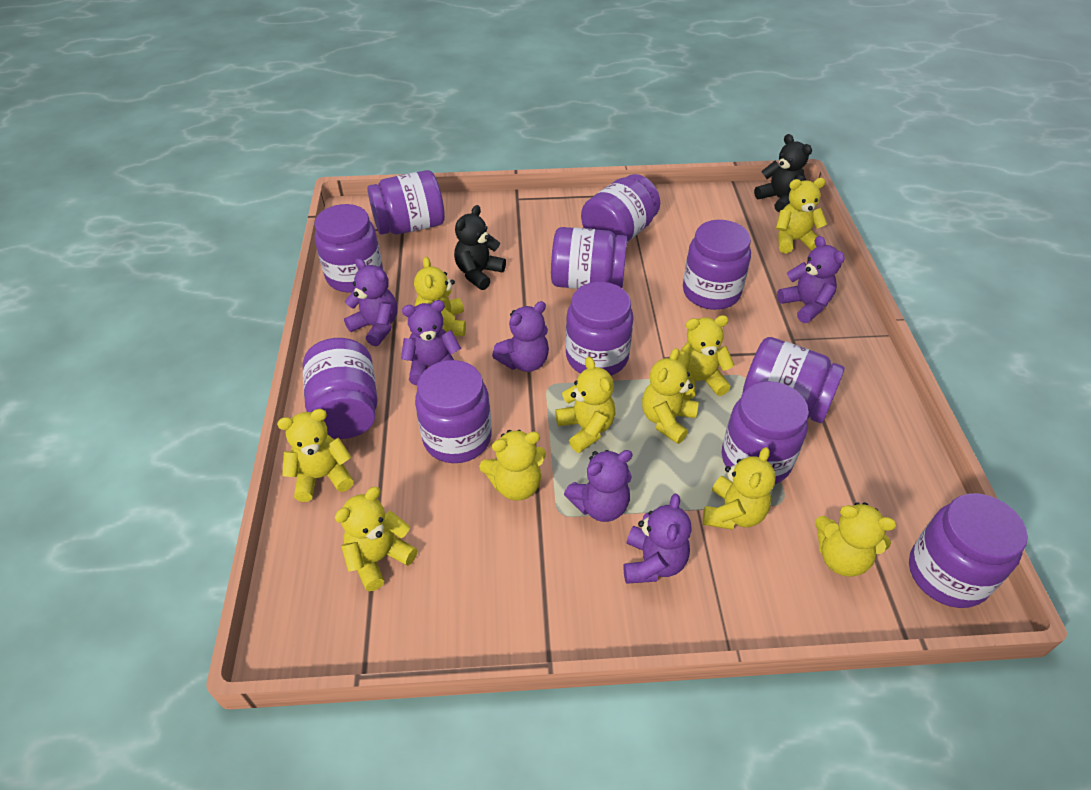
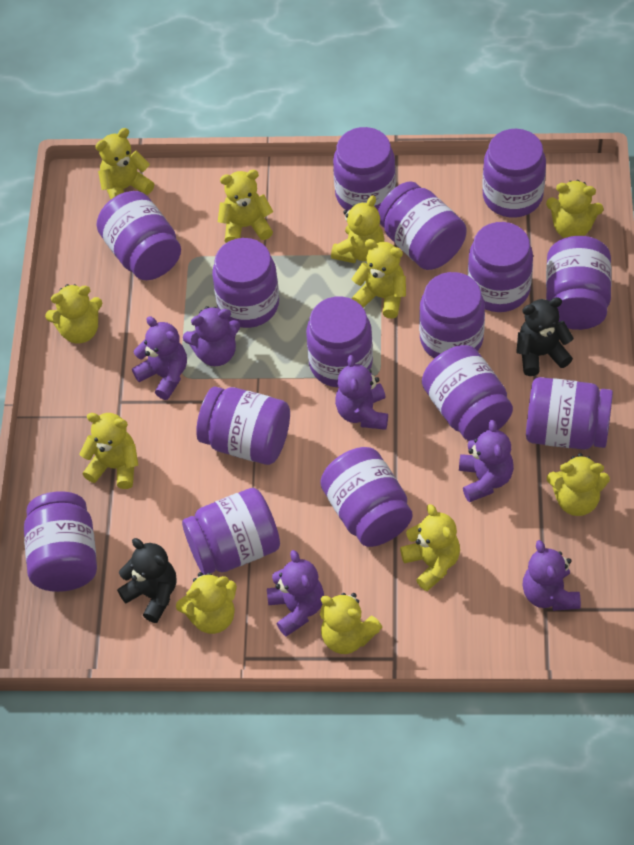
purple jar: [303,338,378,439] [314,204,383,293] [367,170,445,235] [415,360,492,463] [551,227,627,289] [565,282,634,376] [581,174,660,242] [683,220,751,310] [722,381,809,484] [743,337,845,423] [909,493,1028,608] = 11 -> [24,491,97,592] [96,191,181,280] [182,488,280,575] [196,386,290,465] [212,238,279,328] [306,297,373,388] [320,447,413,547] [333,127,396,210] [378,181,466,270] [419,272,485,358] [422,345,513,441] [468,222,533,312] [482,129,546,218] [526,377,613,450] [546,236,611,330] = 15
yellow teddy bear: [277,409,354,502] [335,487,418,591] [414,257,466,336] [479,430,546,501] [555,357,616,453] [642,348,699,444] [677,315,735,400] [703,447,776,530] [776,178,827,253] [815,502,896,577] = 10 -> [45,284,102,344] [79,413,138,489] [95,128,154,199] [176,572,237,634] [218,170,273,243] [320,593,383,654] [331,195,384,263] [352,239,406,319] [400,504,460,591] [546,180,604,238] [547,453,610,516] = 11

